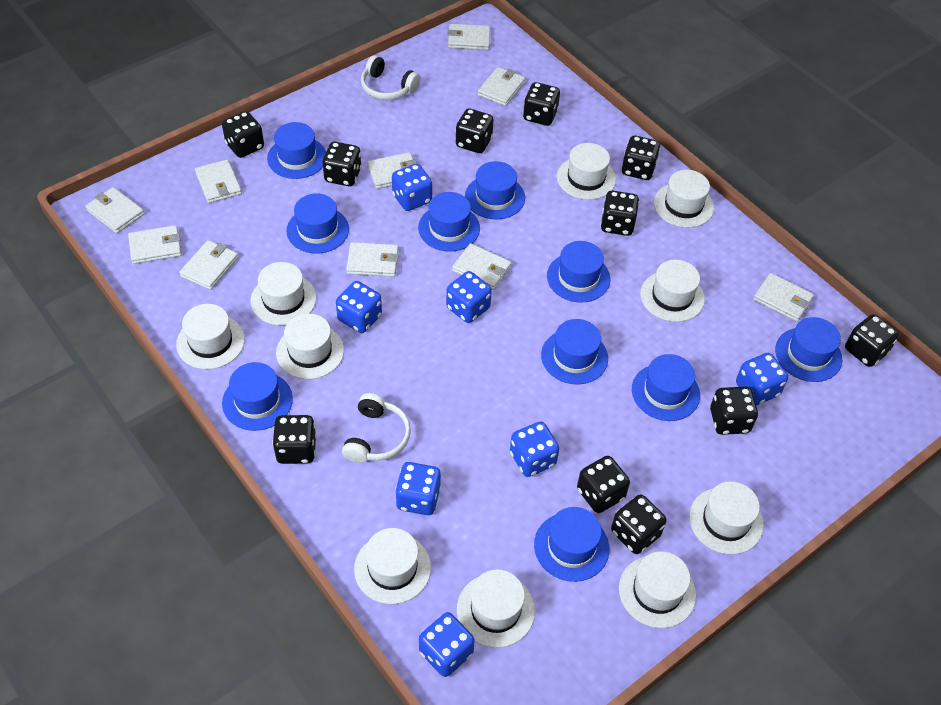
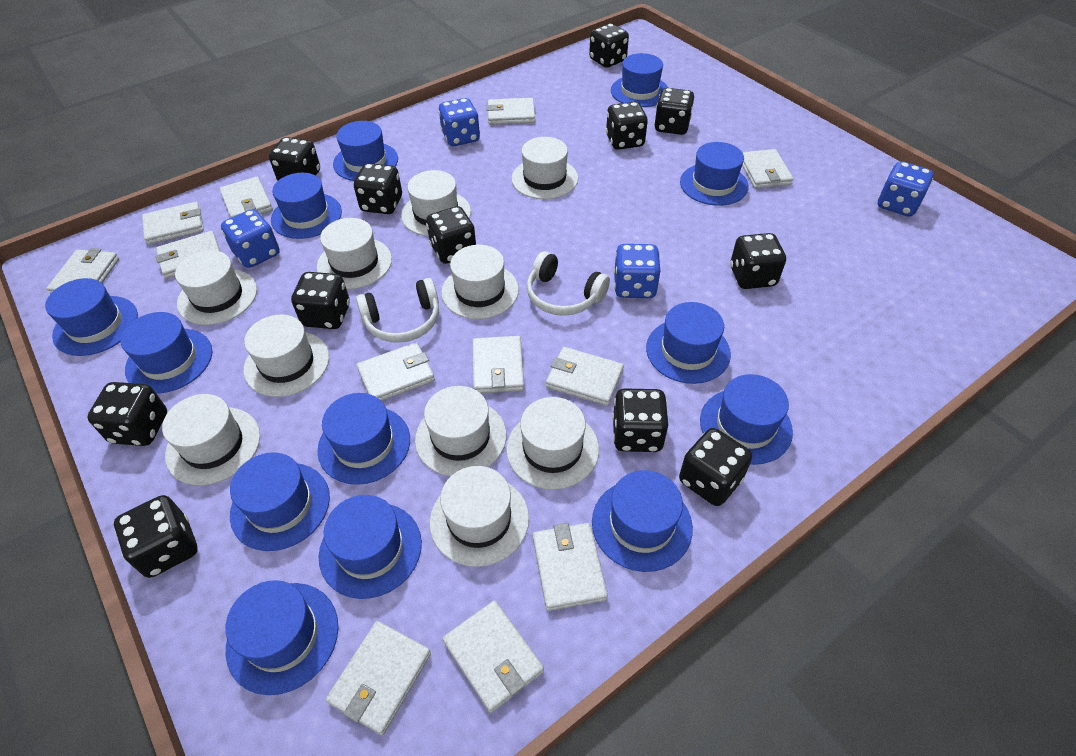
black dice: [222,111,264,158] [272,415,317,464] [323,142,362,186] [456,108,494,153] [523,82,560,126] [577,456,630,513] [600,191,639,236] [611,495,667,554] [621,136,660,180] [710,386,758,435] [845,314,899,367] = 11 -> [87,382,167,446] [114,495,198,578] [269,137,320,181] [291,272,350,329] [354,163,402,214] [426,206,476,264] [589,24,629,68] [606,102,648,150] [612,388,668,452] [654,88,694,135] [679,428,752,506] [730,233,786,289] = 12
blue dice: [336,281,382,333] [392,164,432,211] [395,462,441,515] [419,612,475,677] [446,271,492,323] [510,422,559,477] [736,353,788,405] = 7 -> [221,209,280,268] [438,98,480,146] [614,244,660,298] [878,161,934,217] = 4
blue hat: [222,362,293,431] [267,122,326,179] [286,193,349,254] [418,192,480,252] [465,161,525,219] [534,507,609,582] [541,319,608,385] [547,241,610,303] [632,354,700,421] [775,317,842,382] = 10 -> [45,278,138,356] [121,312,212,394] [226,580,339,695] [230,452,330,551] [271,173,342,239] [317,393,410,485] [319,495,422,599] [333,121,398,181] [592,470,693,572] [611,53,668,107] [646,302,731,384] [680,142,749,206] [700,374,793,465] = 13
white wallet: [85,187,144,233] [128,225,182,264] [179,240,239,290] [195,159,242,203] [346,242,399,277] [367,152,417,189] [448,24,490,50] [452,243,512,290] [478,67,525,106] [753,273,814,322] = 10 -> [46,248,119,294] [142,202,204,245] [156,231,221,279] [219,177,273,218] [326,621,431,735] [357,342,435,401] [442,600,544,713] [472,336,524,393] [486,98,535,125] [533,523,608,611] [546,347,624,406] [742,149,794,189] = 12

